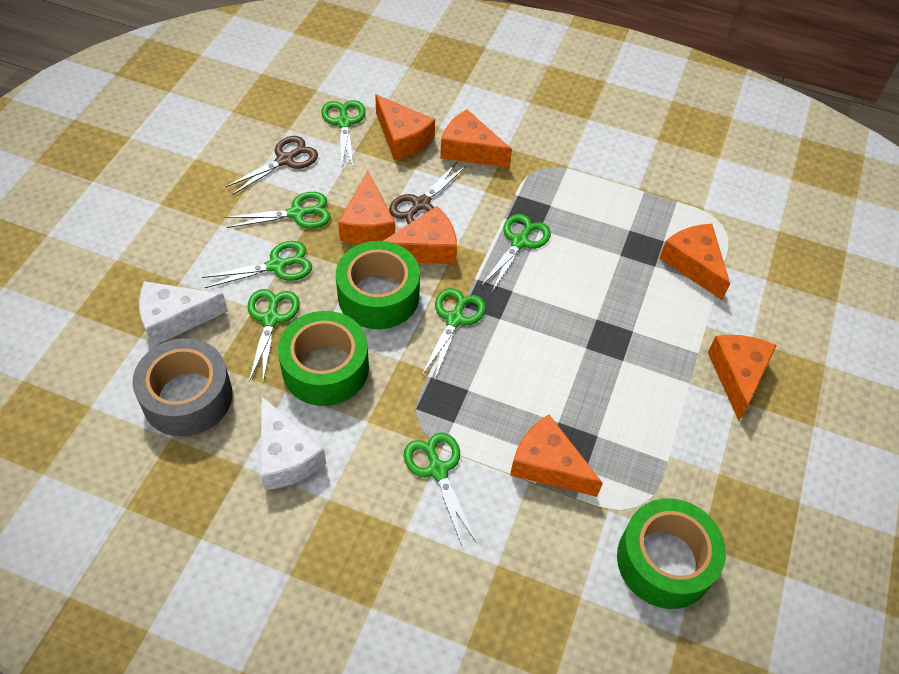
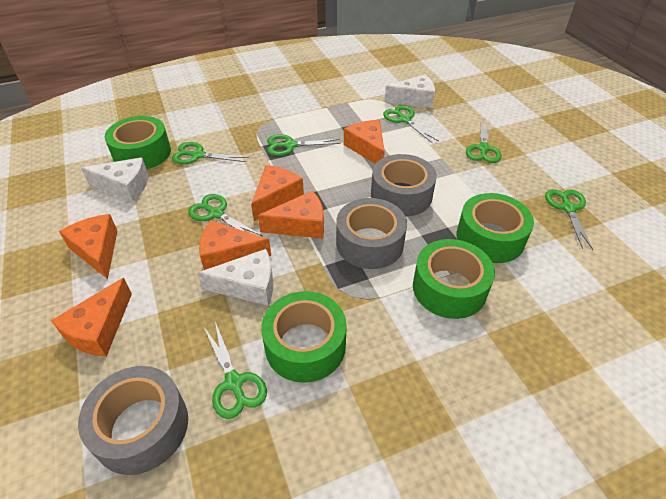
brown scissors: [225,136,318,195] [389,162,466,224] = 2 -> none = 0
green tape: [278,311,369,406] [336,241,420,329] [617,498,726,609] = 3 -> [105,116,171,169] [261,291,347,383] [413,239,495,319] [457,193,534,263] = 4
grey tape: [132,338,232,437] = 1 -> [78,366,188,475] [336,198,407,269] [371,154,437,216] = 3
orange cheese: [338,171,395,244] [375,94,435,160] [384,206,457,264] [440,109,512,168] [510,414,603,497] [659,224,730,300] [708,335,777,421] = 7 -> [51,278,132,357] [59,214,118,279] [199,220,271,270] [251,165,304,221] [258,191,324,238] [344,120,385,164] = 6
white cheese: [139,281,228,347] [260,396,326,490] = 2 -> [81,157,148,202] [198,249,273,306] [385,74,435,108] = 3

